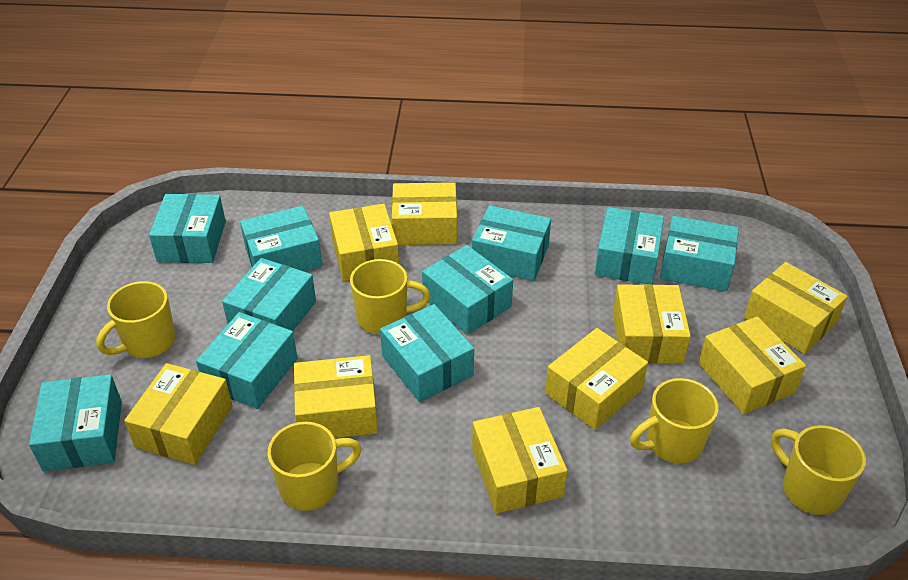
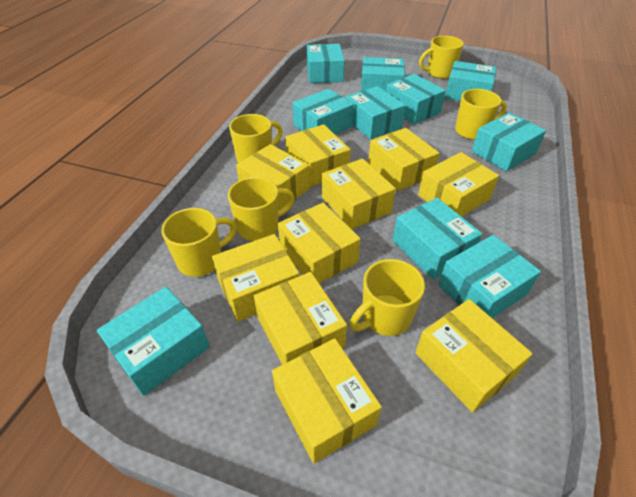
yellow box: [124,363,232,465] [294,355,378,438] [329,204,399,281] [392,182,457,245] [472,407,568,513] [545,328,648,430] [613,284,691,364] [698,316,806,414] [744,262,848,354] = 9 -> [212,234,299,322] [236,144,310,211] [254,272,347,365] [272,338,382,463] [278,203,361,283] [285,124,351,187] [322,159,396,229] [368,128,439,191] [415,299,532,412] [418,152,499,216] = 10
yellow mug: [96,281,176,358] [267,422,362,511] [350,259,431,334] [630,378,719,463] [771,425,866,515] = 5 -> [161,208,237,277] [228,177,295,241] [229,114,283,163] [349,259,425,336] [419,36,464,79] [455,89,507,140] = 6

